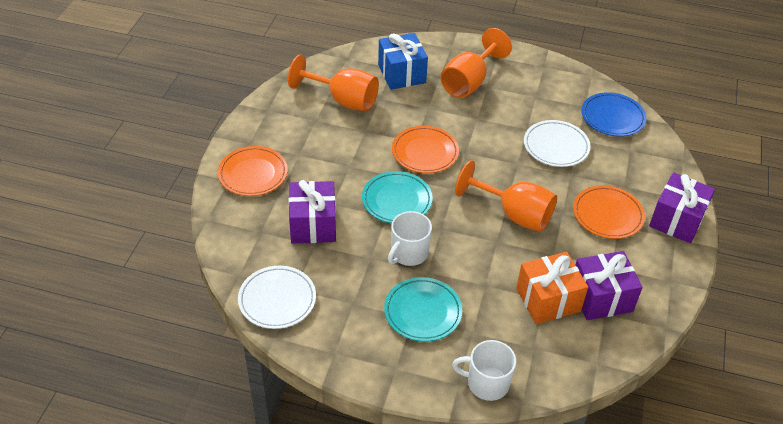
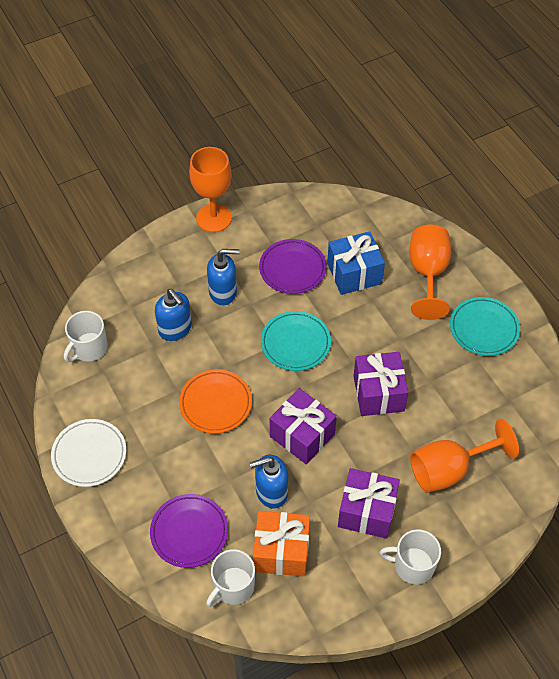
blue plate: [581,92,646,137] = 1 -> none = 0
blue soap dispenser: none = 0 -> [155,289,192,341] [207,249,240,305] [250,455,288,509] = 3
orange plate: [218,146,288,196] [392,126,459,173] [573,185,645,239] = 3 -> [179,369,252,434] = 1
purple plate: none = 0 -> [150,494,228,568] [259,239,327,294] = 2
white mug: [388,211,432,266] [452,340,516,401] = 2 -> [64,311,108,362] [206,549,255,607] [379,529,441,584] = 3
white plate: [238,266,316,329] [524,120,591,167] = 2 -> [51,419,126,487] = 1

